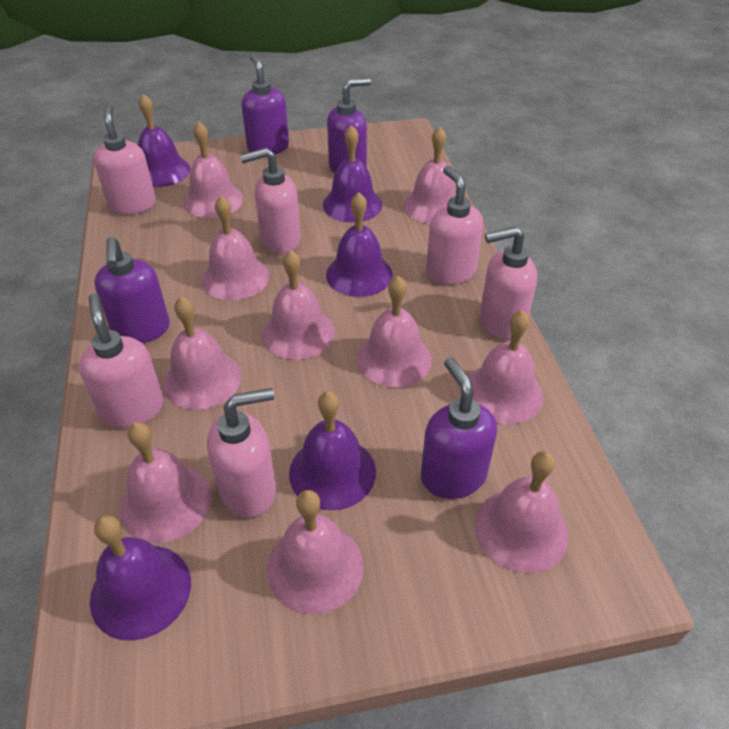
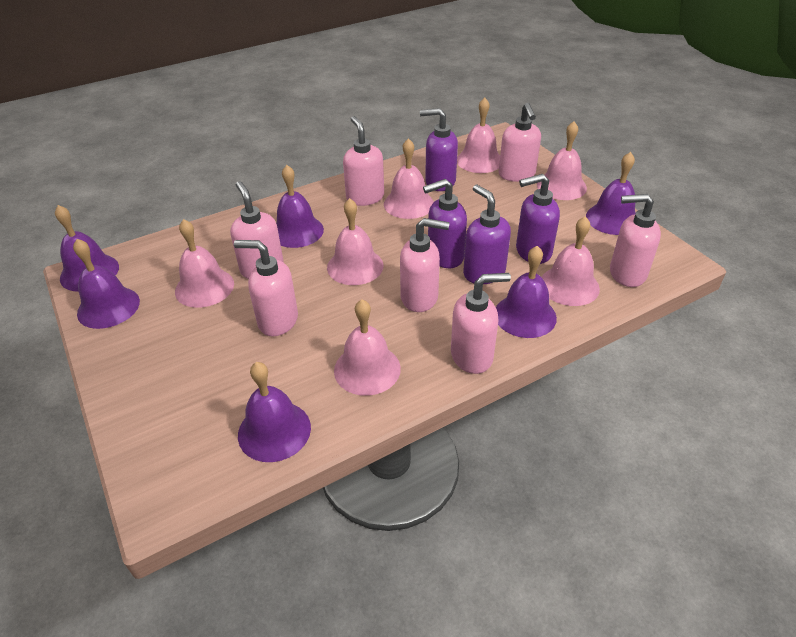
pink bell: [120,422,211,543] [163,296,241,410] [183,121,243,218] [202,196,269,301] [262,250,335,360] [267,490,364,614] [357,276,432,387] [403,127,456,224] [469,310,543,424] [475,451,569,574] = 10 -> [175,219,234,308] [327,198,383,285] [334,299,401,396] [384,138,434,219] [457,98,500,173] [537,121,587,200] [542,216,600,306] = 7
pink soap dispenser: [79,293,164,428] [94,104,156,215] [207,388,276,518] [240,148,301,254] [426,166,483,285] [480,226,537,340] = 6 -> [230,181,284,279] [234,240,298,336] [343,116,384,206] [400,218,450,312] [451,273,511,374] [499,103,541,182] [610,194,661,287] = 7
purple bell: [90,515,191,641] [138,94,191,187] [289,391,376,510] [323,125,382,222] [326,192,393,297] = 5 -> [55,205,119,292] [73,239,140,329] [238,362,311,462] [276,165,324,248] [496,246,557,338] [586,152,636,235] = 6

